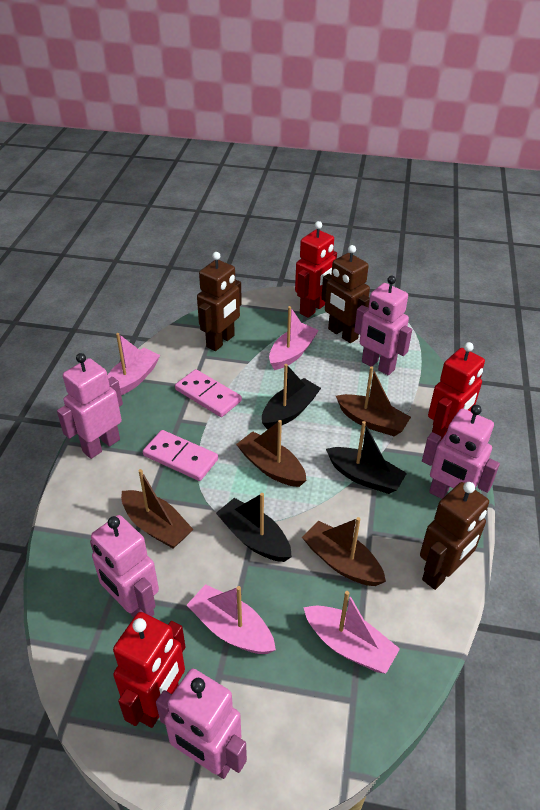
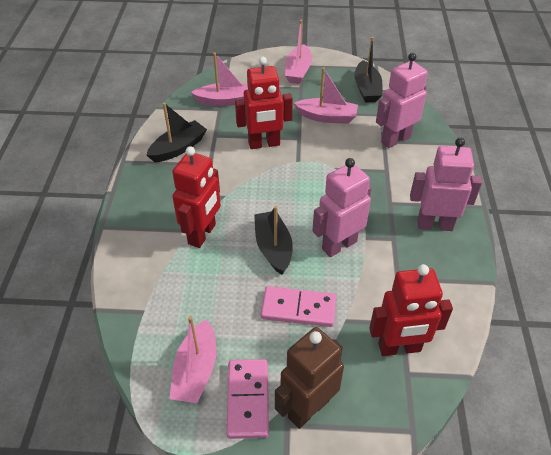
brown boat: [121,469,193,548] [236,420,306,487] [302,517,386,586] [336,367,411,437] = 4 -> none = 0
brown robot: [197,252,242,351] [321,245,370,343] [420,482,489,590] = 3 -> [275,327,344,429] = 1
pink robot: [57,353,123,459] [90,515,159,618] [156,669,247,779] [354,276,412,375] [422,405,500,499] = 5 -> [312,158,372,257] [376,53,427,148] [410,137,482,231] = 3

